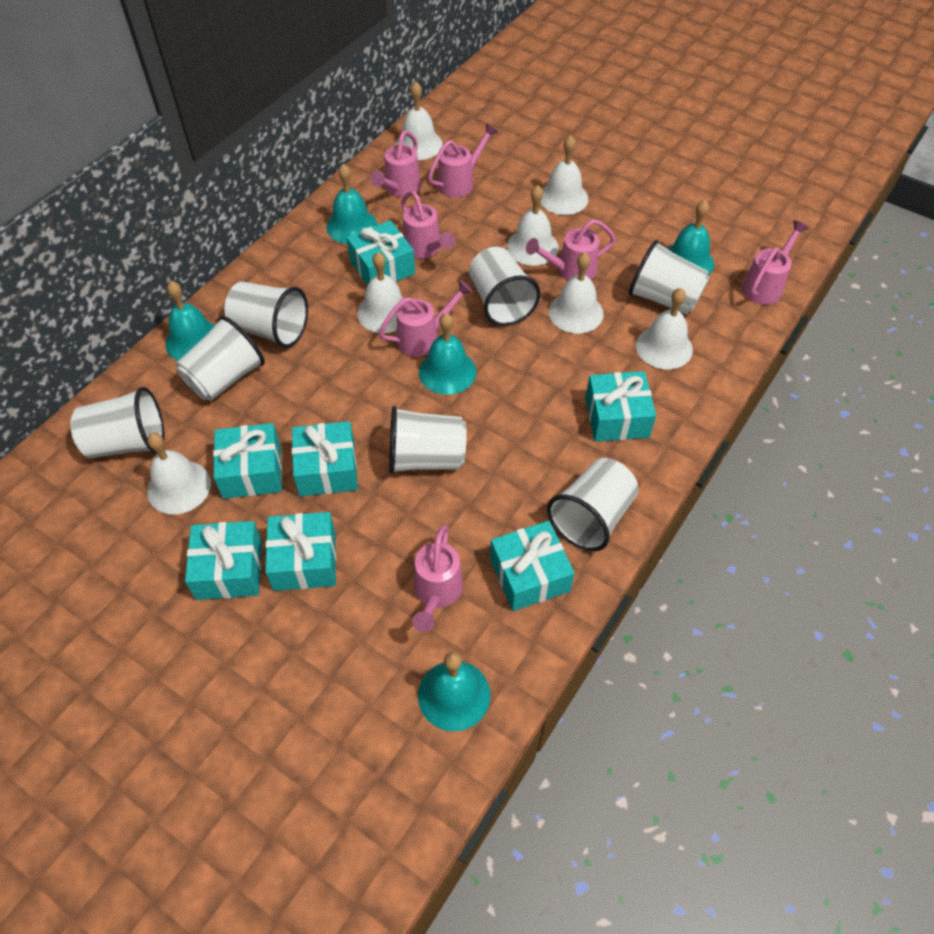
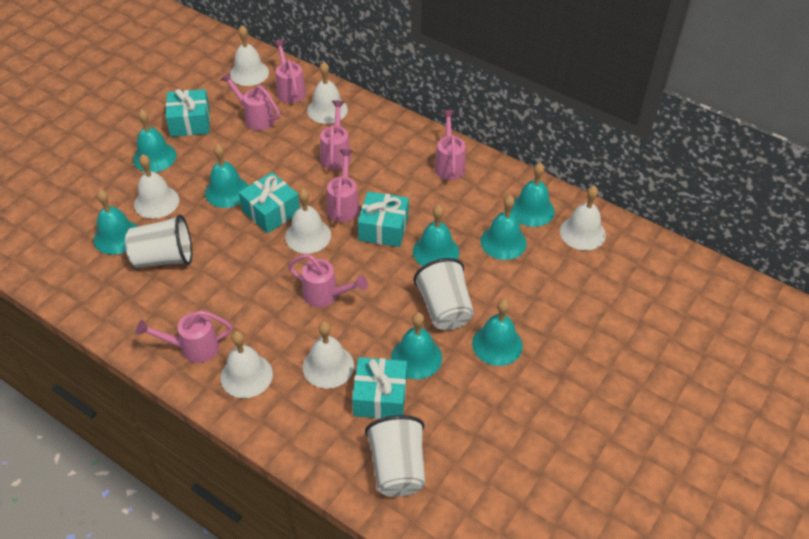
turquoise bell: [165,281,215,361] [326,164,377,244] [418,652,490,731] [419,313,476,395] [667,200,714,275] = 5 -> [94,189,138,255] [133,109,177,172] [205,144,248,208] [391,312,442,379] [413,205,459,266] [472,299,523,366] [480,195,527,260] [510,163,555,227] = 8
turquoise gift: [185,521,262,600] [213,423,282,499] [265,512,336,591] [292,421,358,497] [347,220,415,286] [490,521,575,611] [585,371,656,442] = 7 -> [166,89,210,137] [239,172,300,234] [352,357,407,419] [358,191,409,247] = 4
white cup: [70,387,165,458] [176,316,265,401] [224,281,308,348] [389,406,466,474] [469,247,541,326] [547,458,639,551] [629,240,710,315] = 7 -> [125,215,192,268] [365,415,425,497] [413,258,474,330] = 3

